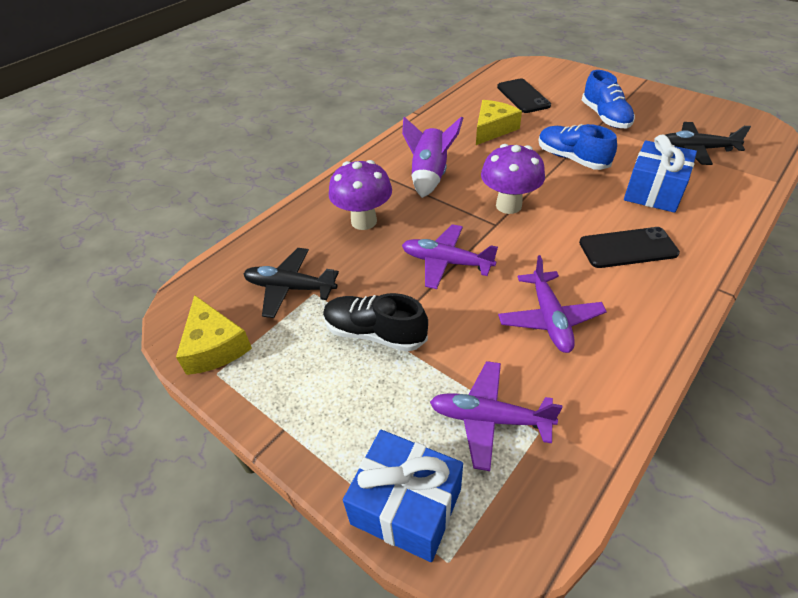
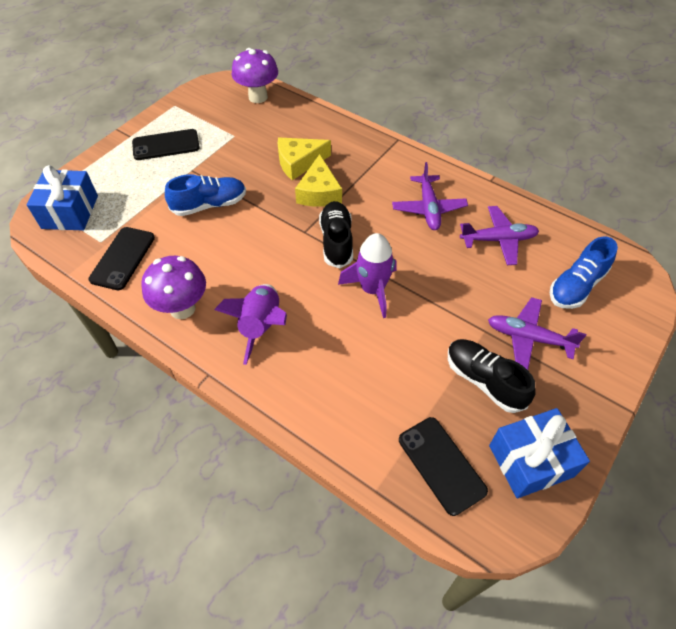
black phone: [497,79,551,113] [579,227,680,268] = 2 -> [88,227,155,290] [132,129,200,160] [399,417,488,516] = 3
black plane: [244,248,339,318] [665,122,751,165] = 2 -> none = 0
black shoe: [323,293,428,352] = 1 -> [319,201,353,268] [448,339,536,413] = 2
purple rocket: [402,116,463,198] = 1 -> [214,284,287,365] [338,233,397,318] = 2

